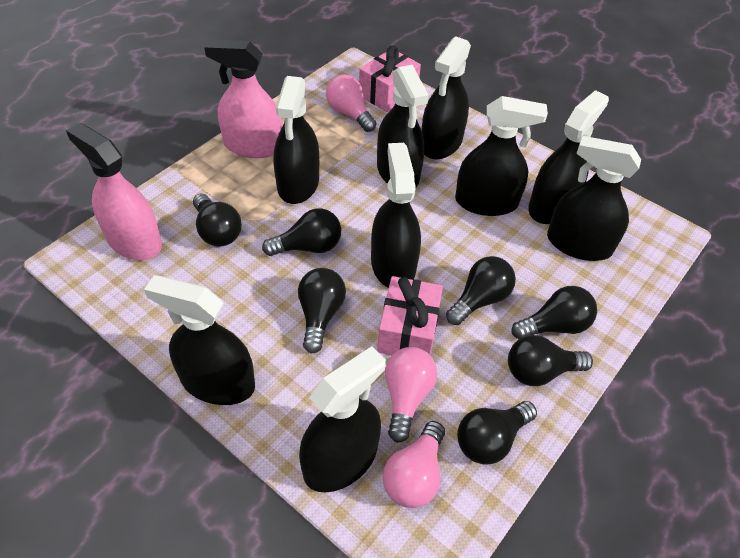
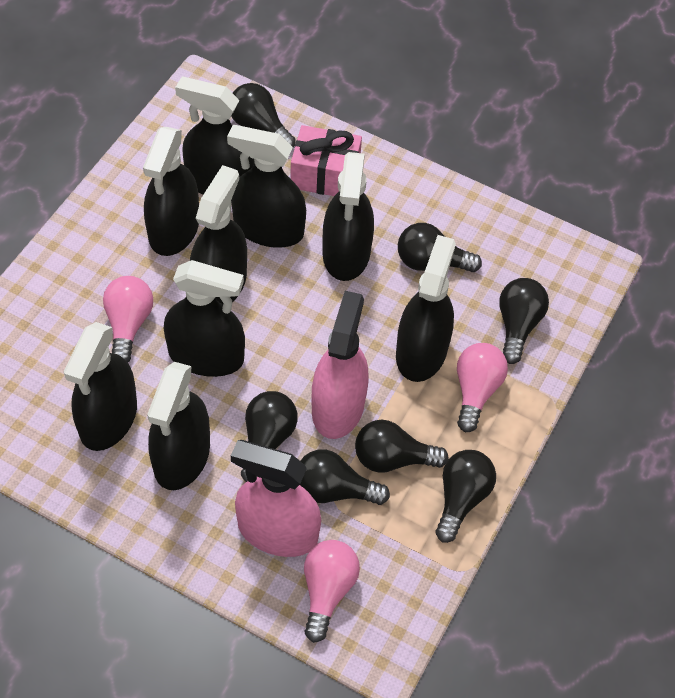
pink gift: [359,45,421,112] [377,276,443,355] = 2 -> [290,125,362,196] = 1

